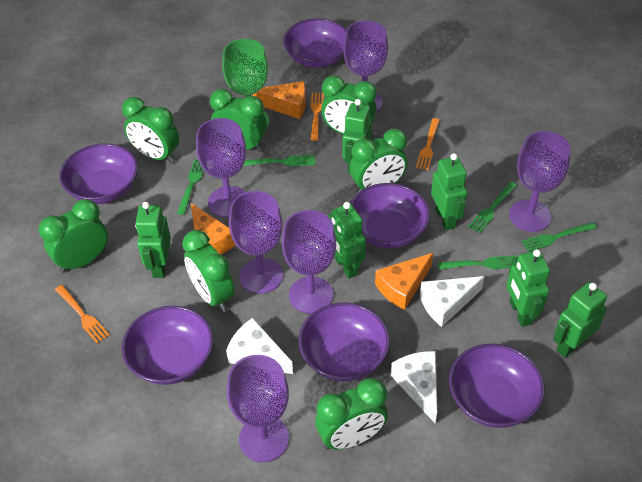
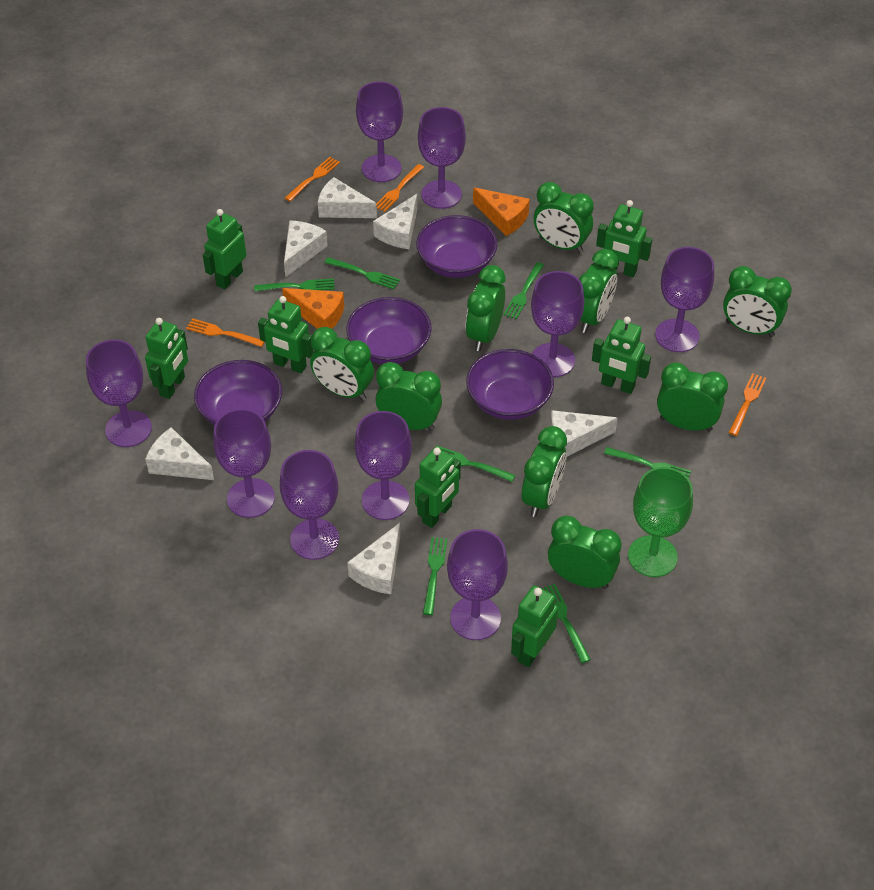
green clock: [39,199,108,273] [122,97,179,163] [182,230,234,312] [210,89,267,152] [315,378,388,450] [321,75,377,134] [349,128,407,193] = 7 -> [310,327,374,401] [376,362,442,431] [466,265,505,351] [522,426,567,517] [534,182,594,253] [548,516,622,589] [579,249,618,333] [657,363,728,432] [723,266,792,337] = 9
green fork: [177,159,204,215] [243,155,315,166] [437,256,517,270] [468,182,517,233] [521,222,597,252] = 5 -> [254,279,335,291] [324,257,400,289] [423,537,448,615] [435,445,516,482] [503,262,544,319] [541,584,591,663] [604,447,691,478] = 7
green robot: [135,202,171,278] [328,202,366,279] [342,99,372,174] [431,153,467,230] [507,249,550,327] [553,282,607,358] = 6 -> [145,318,188,399] [203,209,246,290] [258,296,313,373] [415,447,461,528] [511,585,558,667] [592,317,651,394] [596,200,652,277] = 7
orange cheese: [191,203,235,255] [253,81,306,119] [375,253,433,310] = 3 -> [282,288,344,329] [473,187,530,236] = 2
orange fork: [55,285,110,343] [311,93,324,141] [416,118,440,170] = 3 -> [186,318,265,347] [285,157,340,201] [376,164,424,212] [729,373,766,436] = 4
purple bowl: [59,143,138,204] [122,306,213,385] [283,18,347,68] [298,303,390,381] [350,183,430,248] [449,344,545,428] = 6 -> [194,360,282,425] [346,297,432,364] [416,215,498,278] [466,349,554,420] = 4
purple goblet: [196,118,246,218] [227,355,289,462] [229,191,283,294] [282,210,336,314] [343,21,388,112] [509,131,571,232] = 6 -> [86,339,152,447] [213,409,275,518] [280,450,339,560] [355,411,412,520] [356,81,403,182] [418,107,466,209] [447,529,508,640] [531,271,584,377] [655,247,714,352] = 9
white cheese: [226,318,293,374] [391,351,437,423] [420,276,485,327] = 3 -> [145,427,214,480] [284,220,328,277] [318,177,377,218] [347,523,400,594] [373,194,417,249] [550,410,617,456] = 6

